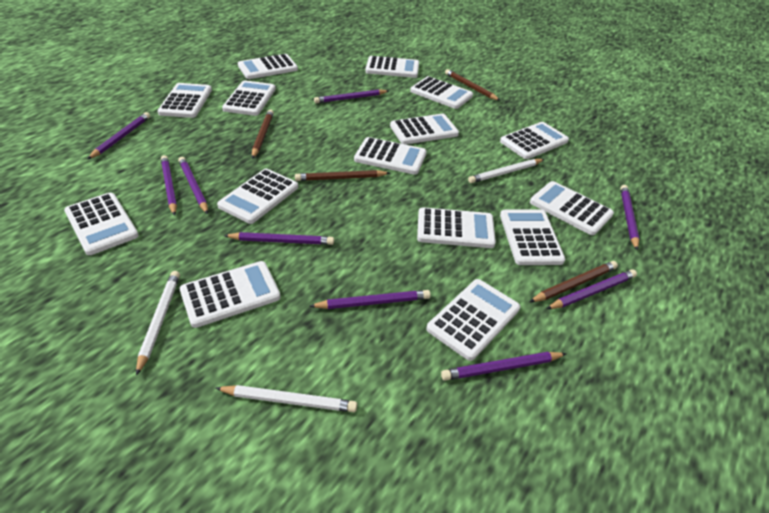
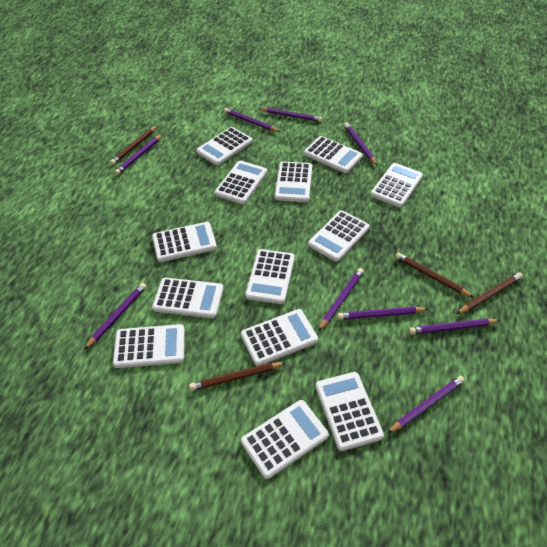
white calculator: [64,193,139,255] [157,83,212,118] [179,261,281,328] [217,169,298,224] [222,80,276,116] [238,54,298,79] [354,137,427,175] [365,56,419,78] [390,114,459,145] [410,76,473,109] [417,207,496,248] [426,279,520,361] [500,122,569,159] [500,209,565,265] [530,181,614,235] = 15 -> [113,324,185,368] [152,222,217,262] [152,278,223,318] [196,127,253,165] [215,161,267,204] [241,309,318,366] [241,400,329,479] [245,249,295,304] [274,161,312,202] [304,136,363,173] [308,210,370,262] [315,372,384,451] [370,163,423,208] = 13
white pencil: [136,271,180,376] [215,385,357,412] [468,159,544,183] = 3 -> none = 0

